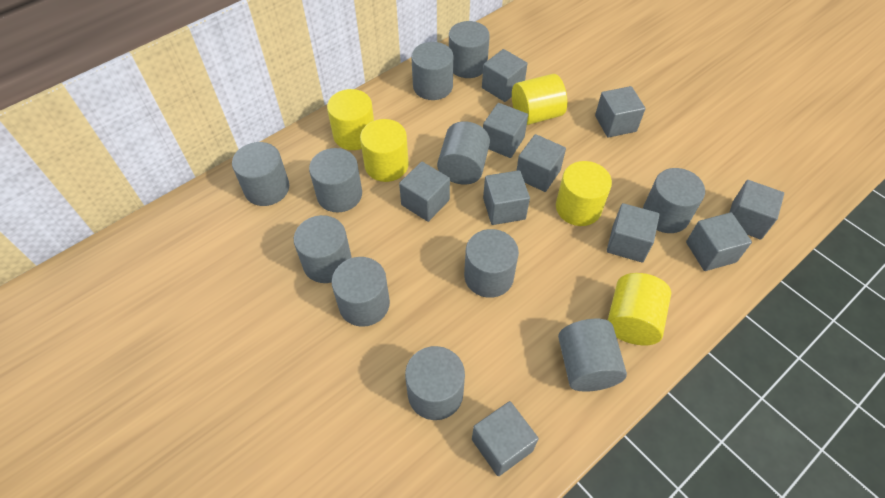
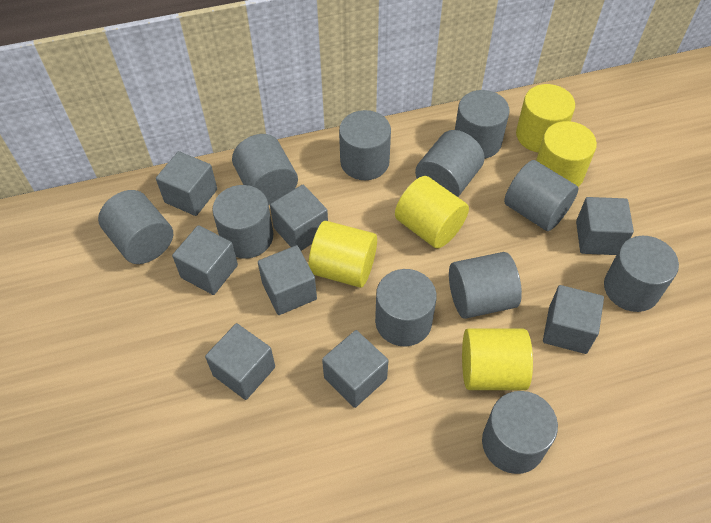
grey cube: [399,162,450,222] [472,401,539,476] [482,49,527,102] [483,103,528,158] [483,170,530,225] [516,134,566,192] [595,86,645,138] [607,203,660,263] [686,212,752,271] [729,180,784,240] = 10 -> [156,151,217,216] [172,225,238,295] [205,323,275,400] [258,245,317,315] [270,185,328,251] [322,330,388,408] [543,285,604,354] [576,197,634,255] = 8

